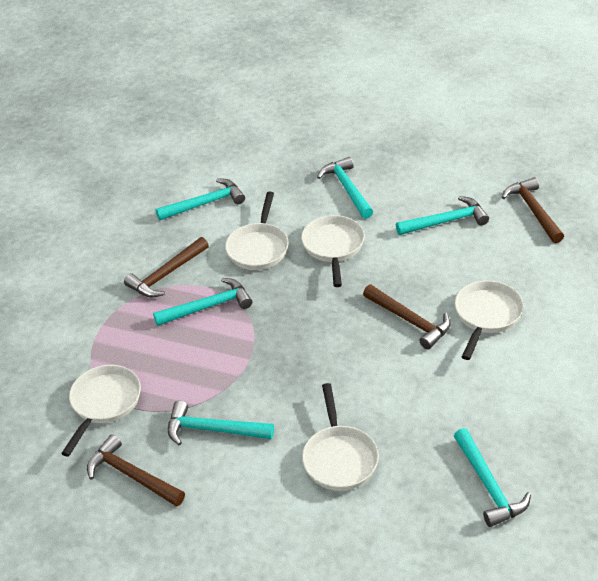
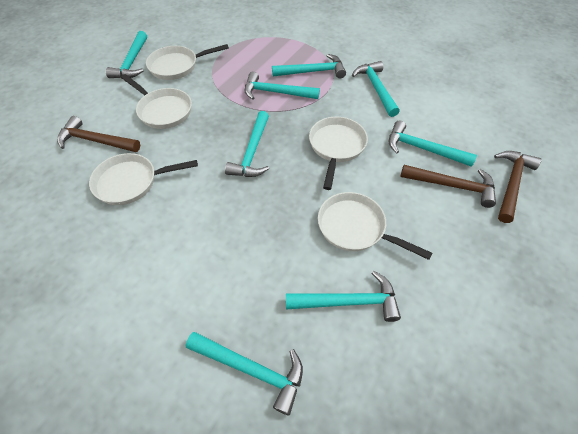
brown hammer: [87,434,185,507] [124,237,209,298] [363,285,451,349] [502,177,564,243] = 4 -> [57,116,140,152] [401,165,496,208] [494,151,542,223] = 3
turquoise hammer: [153,278,252,326] [155,179,245,221] [168,401,274,445] [317,157,373,219] [396,196,489,235] [454,428,531,527] = 6 -> [106,31,147,78] [186,332,303,416] [225,111,269,177] [245,72,320,100] [272,54,346,79] [286,271,401,322] [352,61,400,117] [389,121,477,167] = 8

